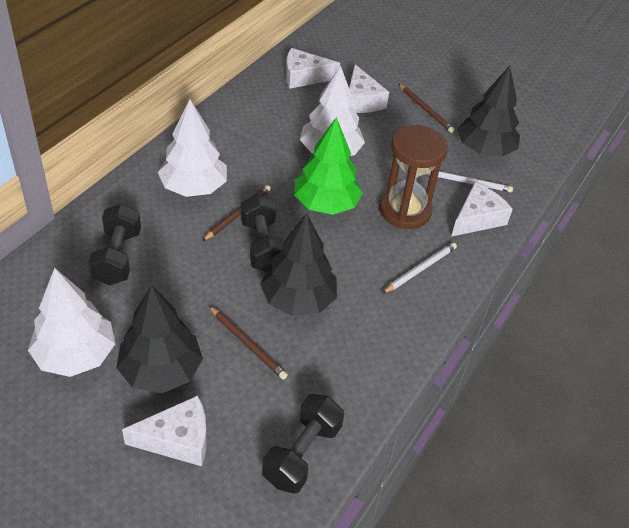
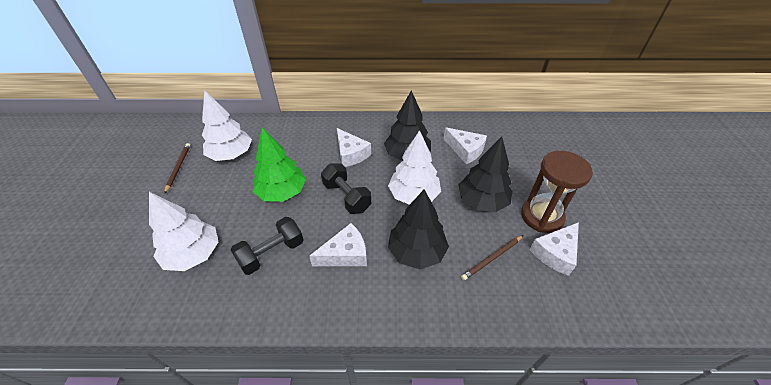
black dumbbell: [88,204,141,285] [241,194,285,272] [262,394,344,494] = 3 -> [231,217,303,275] [321,163,371,214] = 2
brown pencil: [202,185,271,241] [209,306,288,380] [399,84,455,133] = 3 -> [164,143,190,193] [461,235,523,280] = 2
white pencil: [382,243,457,294] [427,171,513,192] = 2 -> none = 0

